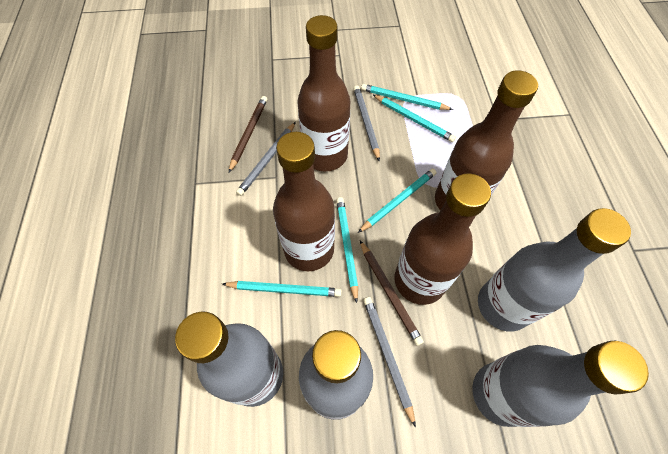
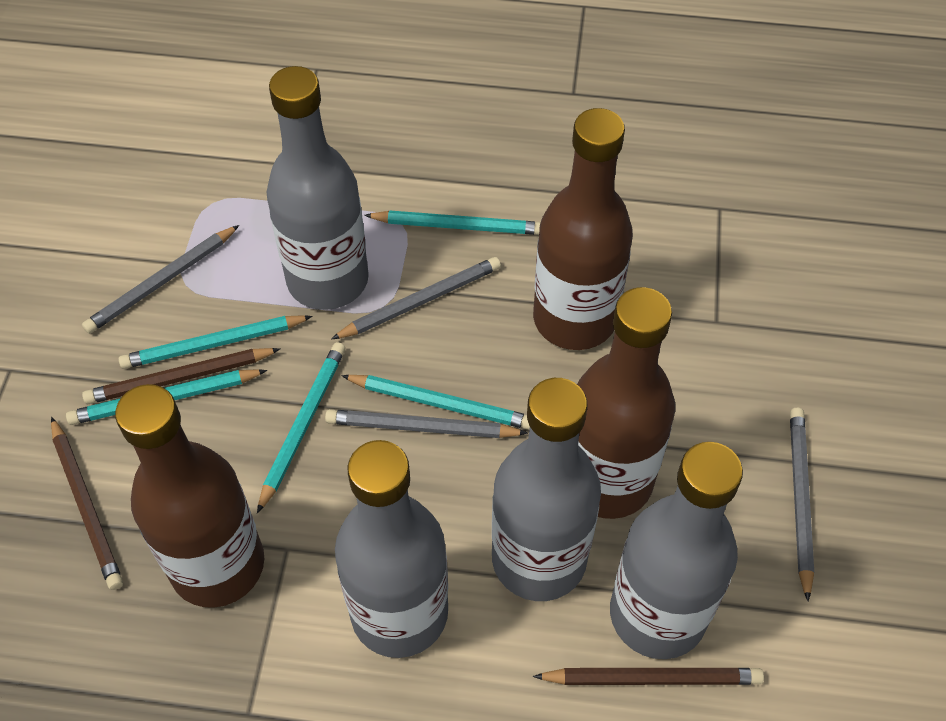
brown bottle: [273,132,335,271] [297,15,350,171] [395,173,491,305] [435,70,538,211] = 4 -> [115,384,264,608] [533,108,633,350] [577,287,675,519] = 3
brown pencil: [229,96,267,173] [360,241,424,346] = 2 -> [51,417,123,590] [82,348,280,404] [533,668,764,685] = 3
grey pencil: [236,122,296,196] [353,85,380,162] [363,297,416,428] = 3 -> [82,225,239,334] [325,409,528,438] [331,257,501,339] [790,408,814,601] = 4

